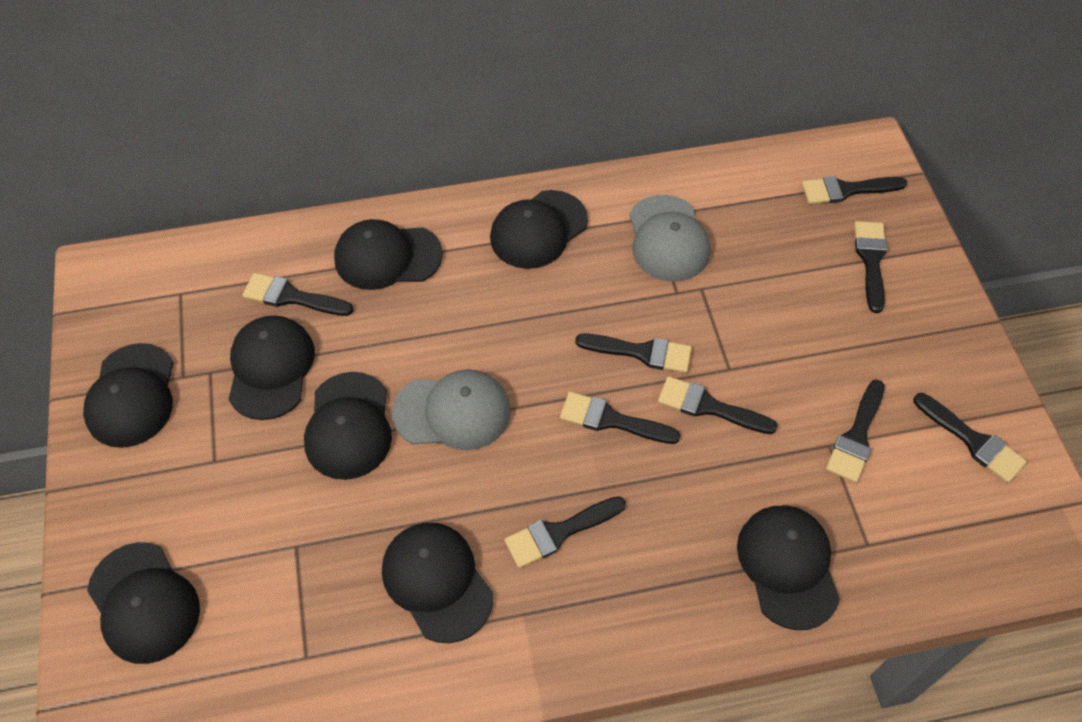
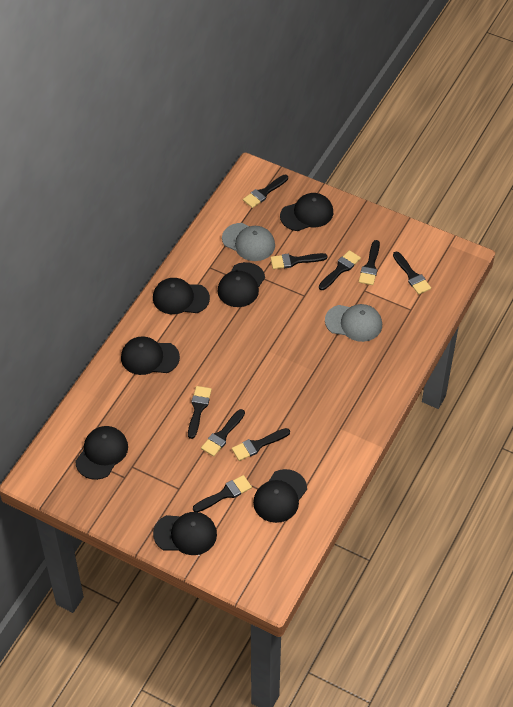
black cap: [83,343,173,448] [87,542,200,664] [229,315,315,420] [304,372,392,480] [334,219,443,290] [382,523,493,643] [490,190,588,269] [737,505,840,630] = 8 -> [75,426,128,480] [121,336,180,375] [153,278,210,314] [153,512,217,555] [218,262,265,307] [253,469,307,523] [280,193,333,231] = 7

